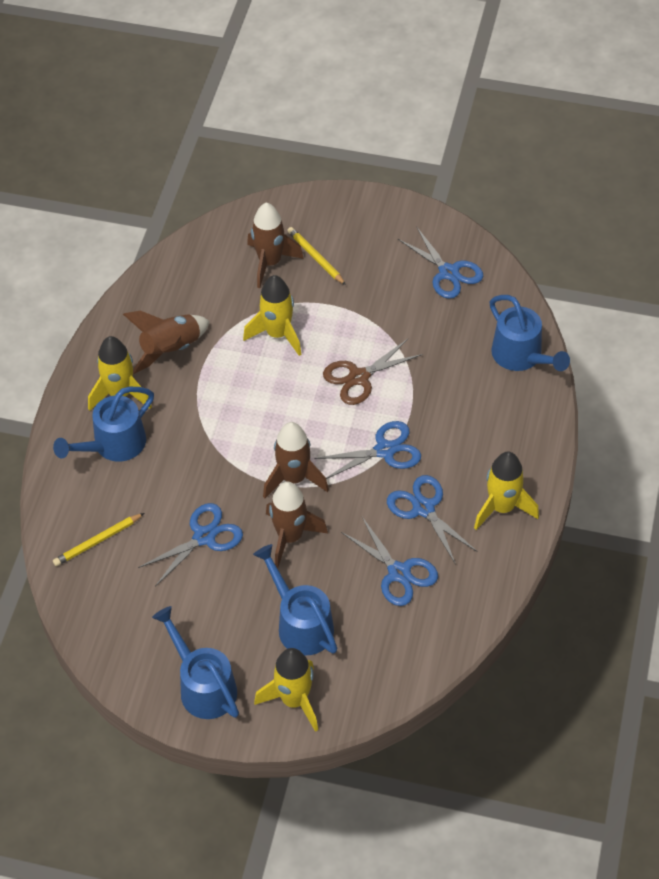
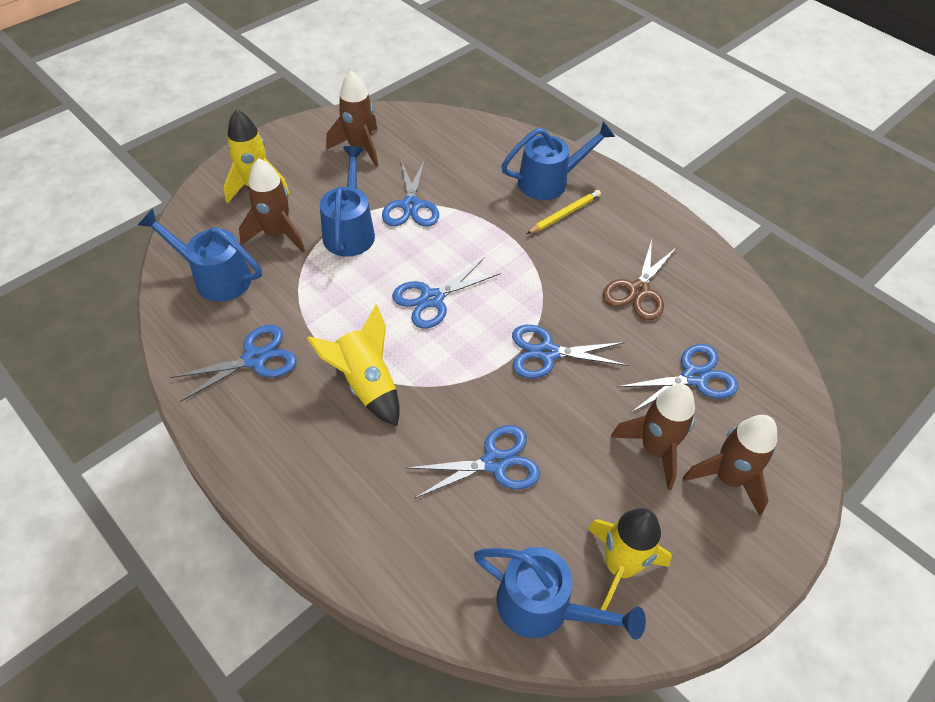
blue scissors: [138,503,243,587] [314,421,421,479] [341,517,438,606] [387,475,478,565] [398,227,483,299] = 5 -> [170,325,297,402] [382,160,439,227] [392,258,501,329] [407,425,540,499] [512,325,628,378] [617,344,738,412] = 6
yellow pencil: [53,513,144,566] [287,227,346,285] = 2 -> [527,190,601,234] = 1
yellow rocket: [88,336,152,411] [243,275,302,356] [254,648,318,732] [474,452,539,530] = 4 -> [223,109,290,204] [307,305,400,426] [587,508,672,611] = 3

